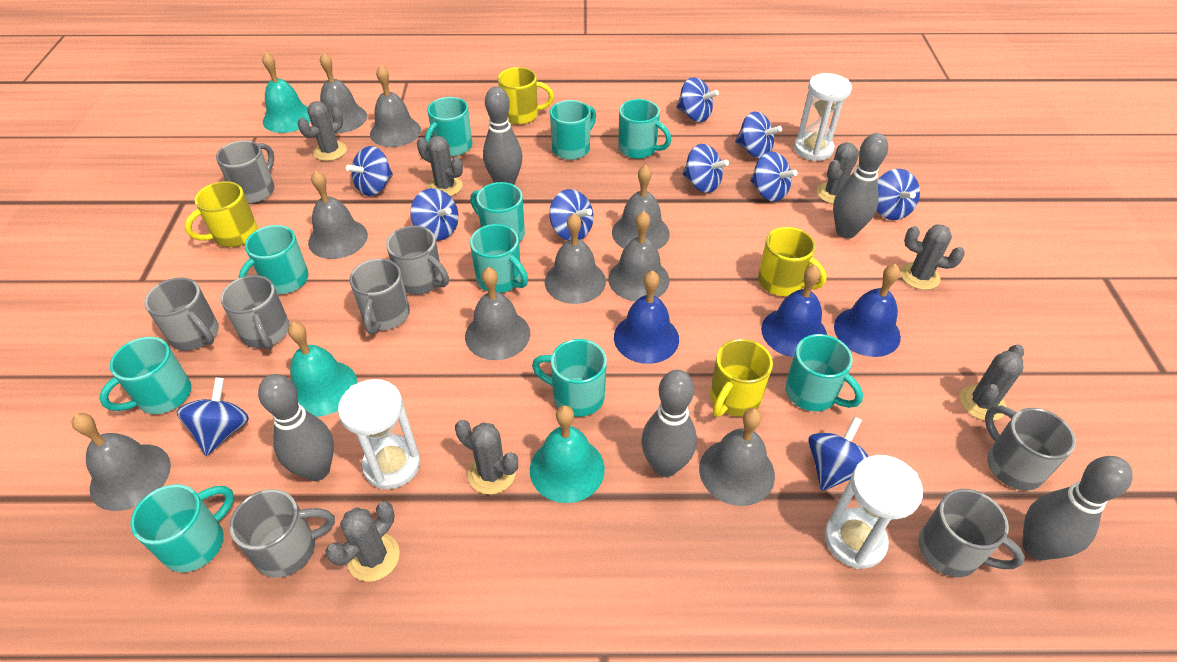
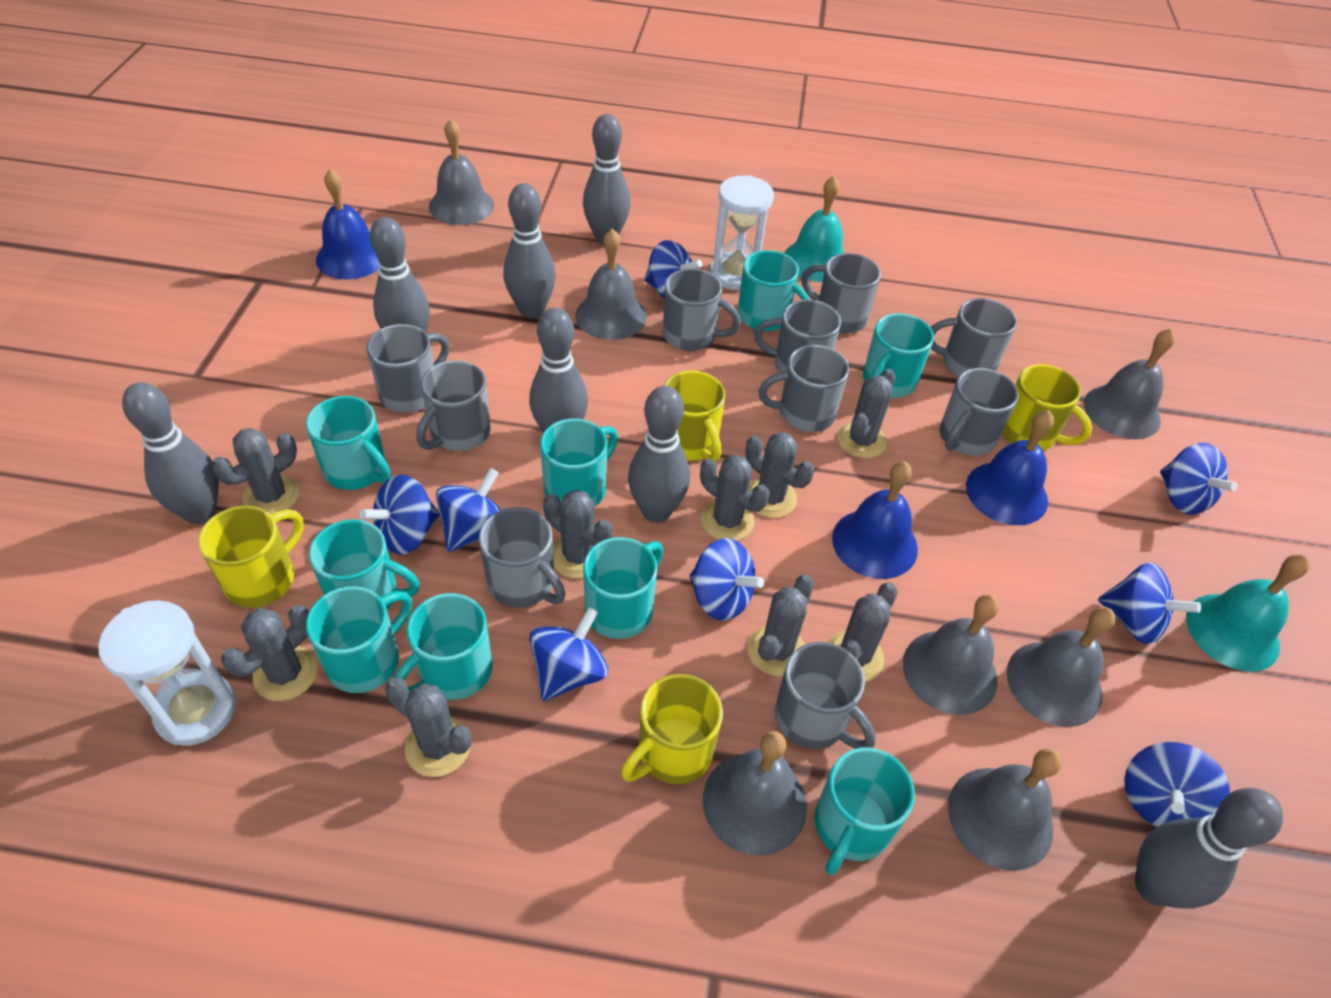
blue spinning top: [177,377,249,456] [346,146,393,196] [410,188,459,241] [549,189,593,240] [676,77,719,122] [683,144,729,193] [735,111,782,158] [750,151,798,202] [808,416,869,491] [877,169,920,220] = 10 -> [360,474,440,554] [436,468,501,552] [529,607,608,701] [644,240,702,298] [689,538,764,621] [1098,563,1201,644] [1124,742,1230,827] [1160,443,1238,515] = 8
grey bell: [71,413,171,511] [308,170,368,259] [320,52,367,133] [370,65,421,147] [465,267,530,360] [545,213,606,304] [608,211,669,301] [612,165,670,250] [699,408,775,506] = 9 -> [429,119,494,225] [575,229,647,340] [703,731,807,855] [903,594,999,715] [948,748,1062,871] [1007,607,1116,727] [1084,328,1175,439] = 7
grey bowling pin: [258,374,334,481] [483,86,522,185] [641,370,697,477] [833,133,888,239] [1022,456,1133,560] = 5 -> [122,382,219,524] [370,217,430,333] [503,183,556,318] [529,308,588,433] [583,114,630,244] [628,386,690,523] [1135,788,1283,909] = 7
grey cactus: [298,101,347,161] [326,502,400,582] [417,136,463,196] [455,420,518,495] [817,142,859,204] [901,224,965,290] [960,345,1024,421] = 7 -> [211,428,300,515] [221,605,318,701] [385,677,471,777] [543,490,612,578] [700,455,770,541] [745,432,814,518] [747,575,814,676] [828,582,898,682] [837,369,896,458] = 9
grey mug: [144,277,219,351] [216,140,275,203] [220,275,290,349] [229,489,335,578] [349,259,410,334] [386,226,449,295] [918,489,1025,577] [985,406,1076,490] = 8 -> [366,324,449,413] [416,360,491,451] [479,507,565,608] [663,268,741,351] [754,300,841,372] [758,345,849,432] [775,642,876,749] [801,253,881,334] [930,298,1017,377] [940,368,1019,456] = 10
turquoise bell: [262,52,311,133] [288,322,357,417] [530,405,605,503] = 3 -> [784,176,844,282] [1186,554,1310,672] = 2
turquoise mug: [99,337,192,414] [130,484,234,572] [238,225,309,294] [425,97,472,156] [470,182,525,242] [470,224,528,293] [532,339,607,417] [550,100,596,160] [618,99,671,159] [785,334,863,411] = 10 -> [306,396,391,490] [306,586,412,693] [309,519,420,609] [394,593,493,700] [540,418,618,507] [583,537,664,639] [738,250,810,331] [815,748,915,875] [863,313,934,398] = 9
white hourglass: [338,379,420,489] [794,73,852,161] [824,455,923,569] = 3 -> [98,600,237,746] [710,175,774,290] = 2

